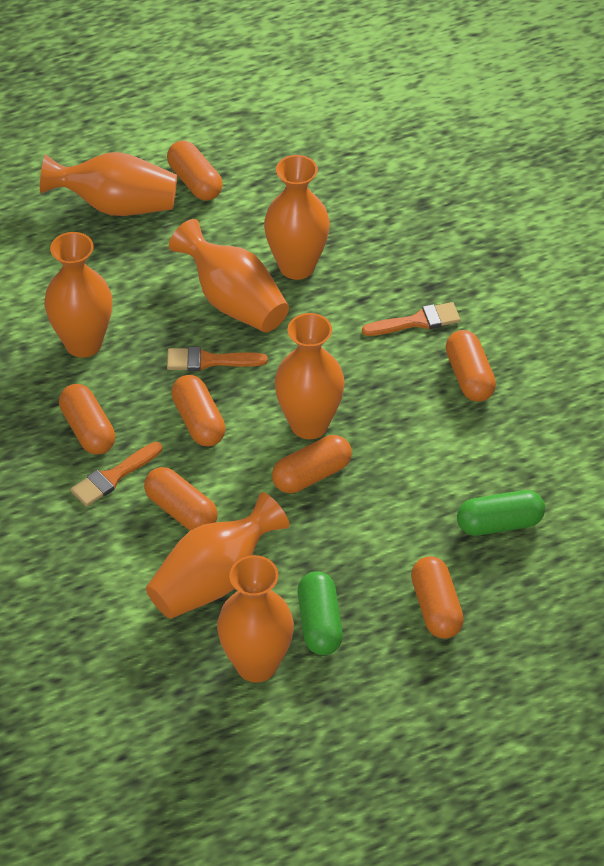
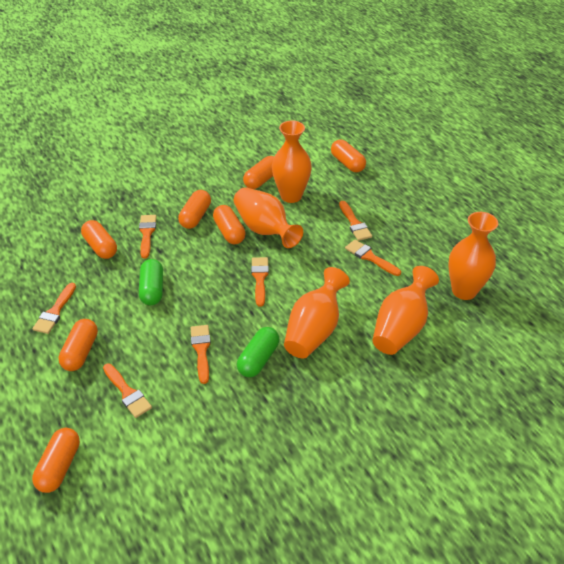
orange brush: [70,442,162,507] [167,347,267,371] [362,302,460,336] = 3 -> [32,283,76,334] [103,364,152,418] [139,215,156,259] [191,325,211,384] [251,257,269,307] [339,201,372,241] [345,240,401,276] = 7
orange vase: [40,152,177,216] [44,232,112,358] [146,492,289,619] [169,219,289,332] [217,555,294,682] [264,155,330,280] [275,313,345,439] = 7 -> [233,187,303,248] [272,121,312,203] [284,267,350,359] [372,266,439,355] [448,212,498,300] = 5

